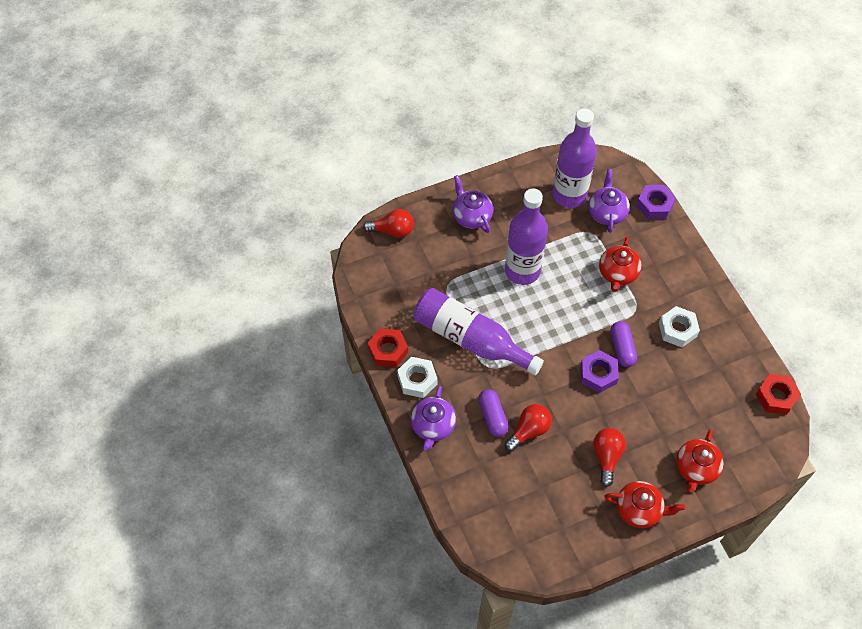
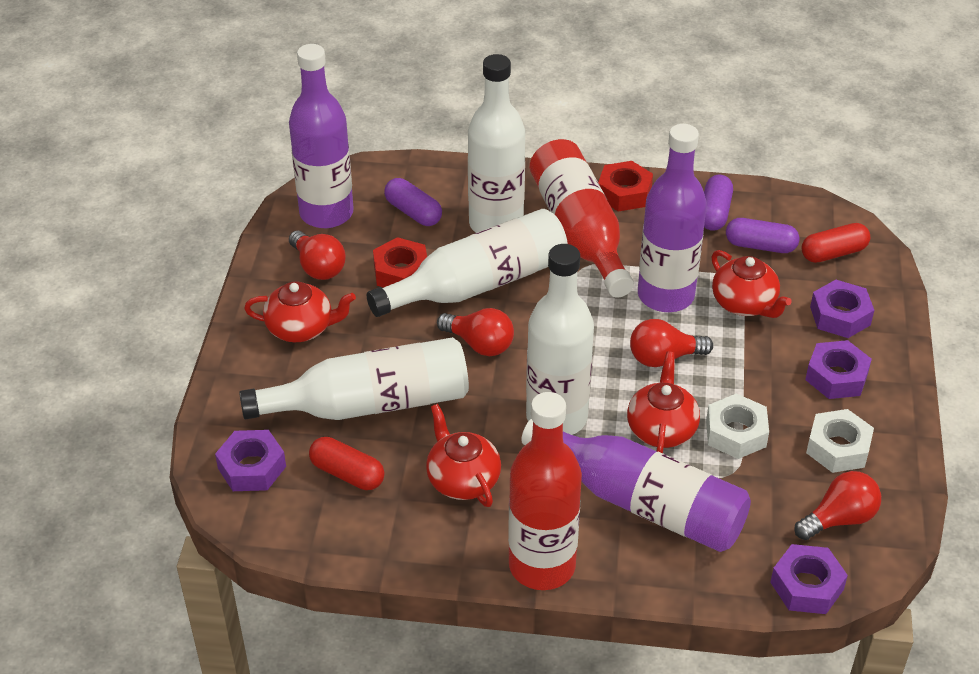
purple capsule: [478,389,508,437] [611,321,637,367] = 2 -> [384,178,442,226] [704,175,733,231] [726,218,799,253] = 3
purple nut: [580,350,619,393] [636,185,676,219] = 2 -> [215,430,286,491] [770,544,848,614] [805,340,872,399] [810,280,874,338] = 4
purple teapot: [411,386,456,450] [452,175,493,233] [588,169,630,233] = 3 -> none = 0
red bottle: none = 0 -> [508,392,582,590] [530,139,634,297] = 2
red capsule: none = 0 -> [309,437,385,490] [802,223,870,263] = 2
red light bulb: [363,209,414,238] [504,404,552,452] [593,428,626,487] = 3 -> [289,230,346,280] [437,308,514,356] [630,319,713,367] [794,471,881,540] = 4
red teapot: [599,236,642,292] [604,481,686,528] [676,430,724,493] = 3 -> [244,281,356,342] [426,404,501,507] [627,351,700,453] [711,250,792,318] = 4
white bottle: none = 0 -> [239,337,469,420] [367,209,568,317] [468,54,525,233] [526,244,594,435] = 4

